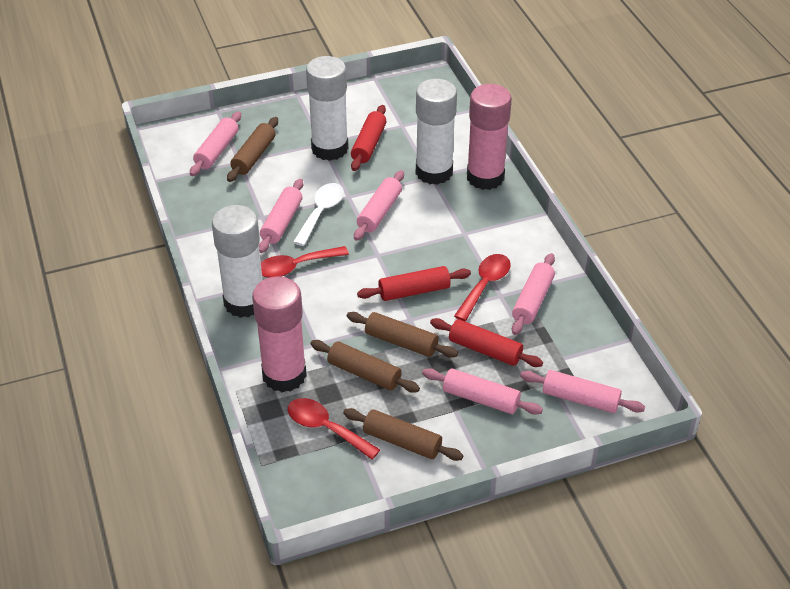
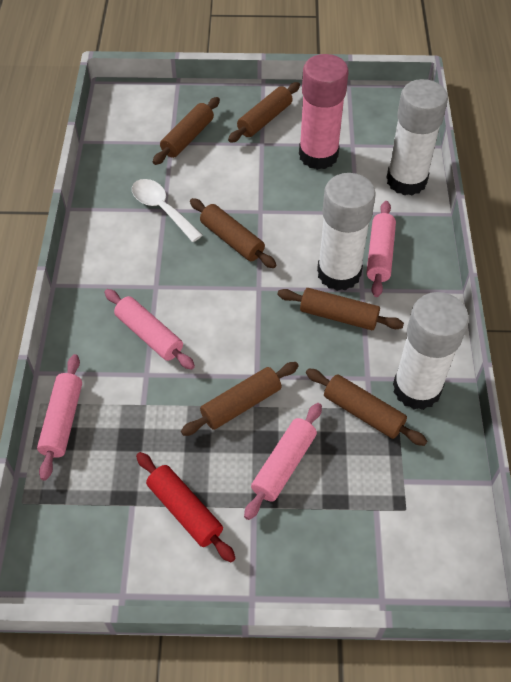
brown rolling pin: [227,117,278,182] [310,340,420,393] [343,408,463,461] [347,312,458,358] = 4 -> [153,97,220,165] [181,362,299,436] [190,198,276,268] [228,82,300,143] [277,288,404,330] [306,368,427,446] = 6
pink glue stick: [252,276,307,392] [467,84,512,190] = 2 -> [299,54,349,170] = 1
pink rolling pin: [190,111,241,176] [259,179,303,253] [354,170,404,241] [422,368,543,415] [512,253,555,335] [520,370,645,413] = 6 -> [37,354,82,481] [105,289,195,370] [244,403,322,520] [366,201,396,297] = 4
red rolling pin: [351,105,387,171] [357,266,471,301] [430,318,543,367] = 3 -> [136,452,236,562] = 1
red spoon: [261,246,349,278] [288,398,380,460] [454,254,511,321] = 3 -> none = 0

